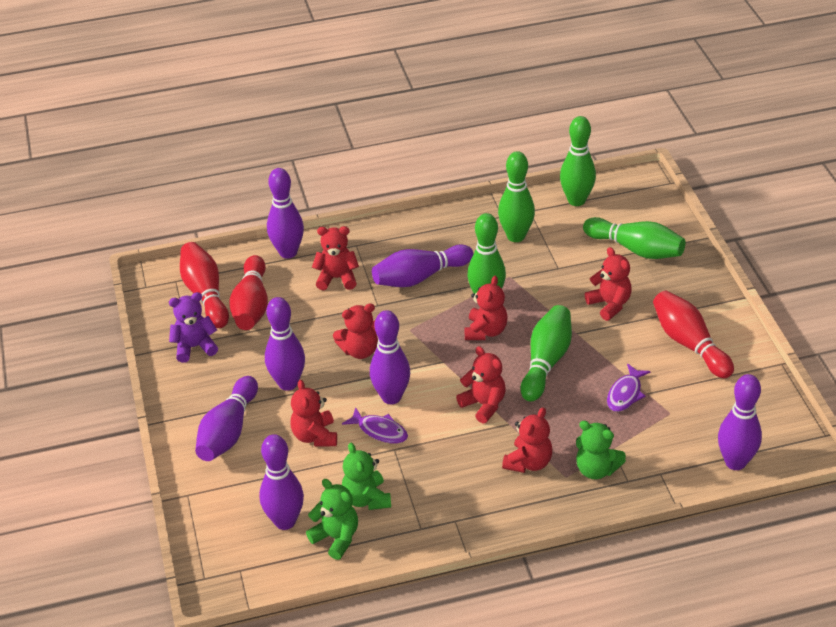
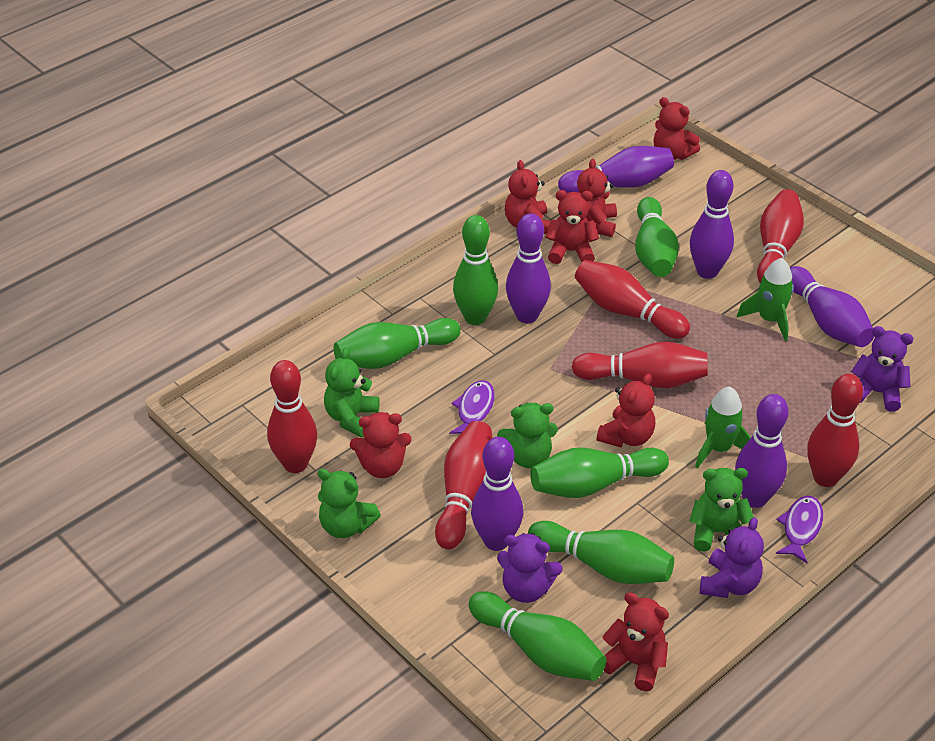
green bowling pin: [468,213,506,294] [498,151,535,242] [521,305,572,402] [560,116,596,206] [583,217,685,259] = 5 -> [334,318,461,369] [453,215,498,325] [469,591,606,681] [528,521,674,584] [530,448,669,498] [635,197,679,277] = 6
green rocket: none = 0 -> [695,387,751,468] [737,258,794,341] = 2
green teddy bear: [306,479,358,560] [342,443,391,510] [576,421,626,479] = 3 -> [318,469,381,538] [324,348,379,437] [497,403,558,468] [690,468,754,552] = 4
purple bowling pin: [195,376,258,461] [259,434,304,530] [265,297,305,391] [267,168,304,258] [370,310,410,404] [372,244,473,287] [718,374,762,470] = 7 -> [471,437,523,551] [506,213,551,323] [558,146,674,193] [690,170,734,279] [735,394,789,508] [790,266,874,347] = 6
purple teddy bear: [169,292,218,363] = 1 -> [497,533,563,603] [700,517,764,598] [851,326,914,412] = 3
red bowling pin: [180,242,229,328] [229,255,268,330] [653,291,734,378] = 3 -> [267,360,317,473] [435,421,492,549] [572,342,708,388] [575,260,690,339] [757,189,804,283] [807,374,863,487] = 6

